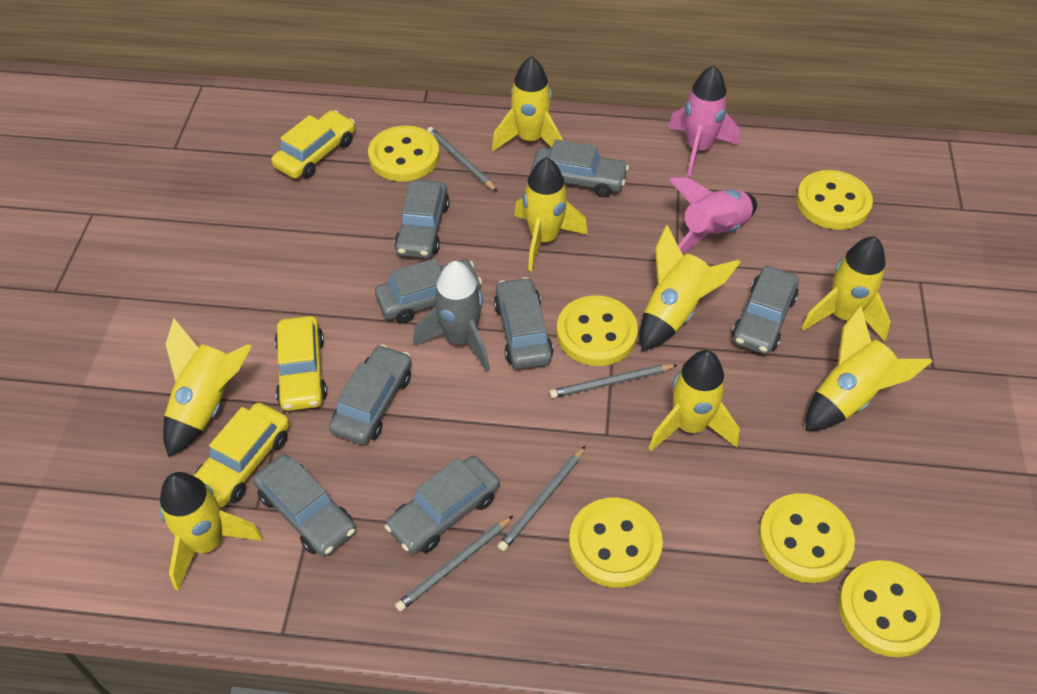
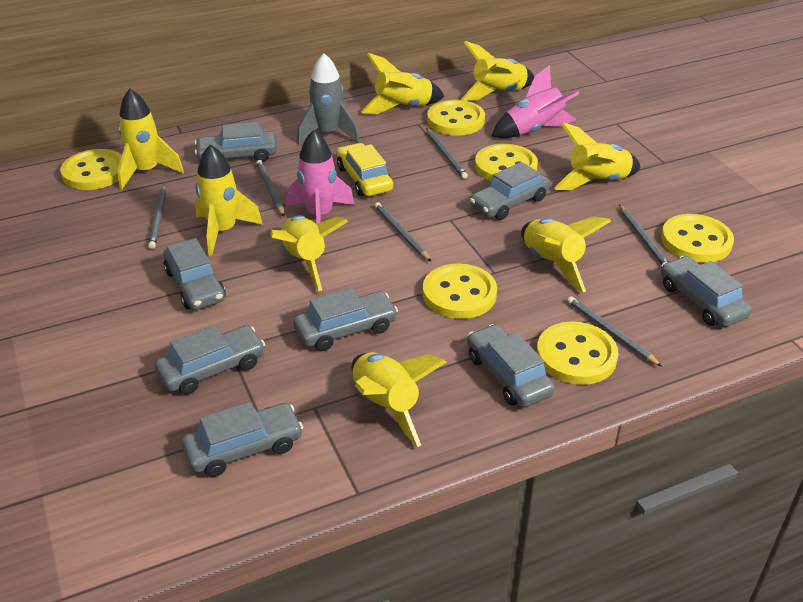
grey pencil: [395,516,513,612] [427,127,498,192] [498,446,585,551] [549,364,677,398] = 4 -> [148,185,166,249] [256,160,285,216] [374,202,431,262] [426,128,468,179] [567,296,662,367] [619,204,669,265] = 6
yellow car: [194,403,290,507] [271,110,355,179] [275,316,327,411] = 3 -> [337,143,393,197] = 1

